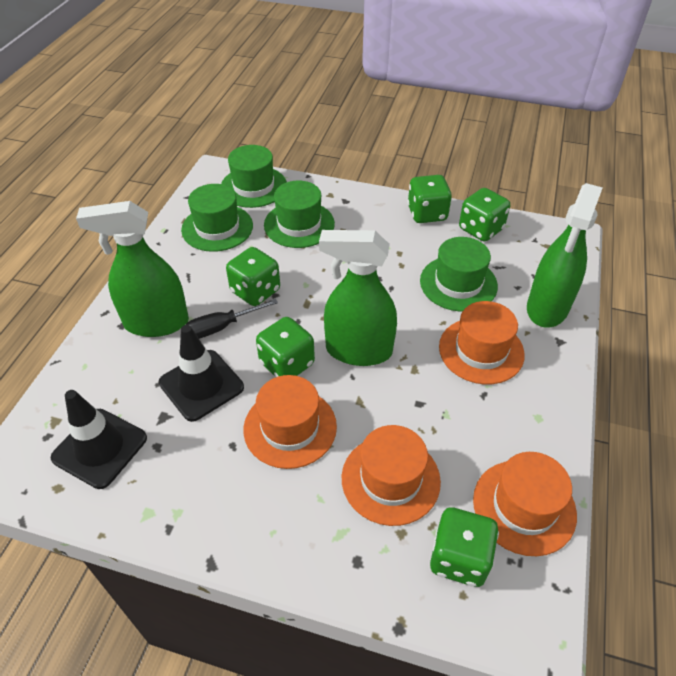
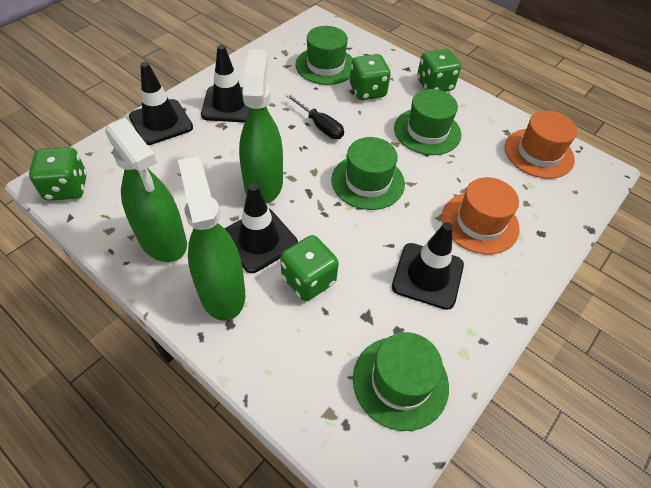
black traffic cone: [51,390,147,489] [159,325,244,422] = 2 -> [129,62,193,145] [201,45,249,122] [224,183,298,273] [392,222,464,310] = 4
green dice: [226,247,280,306] [256,317,315,377] [407,175,452,223] [430,507,499,587] [459,188,510,242] = 5 -> [29,147,87,201] [280,235,339,301] [350,54,391,100] [417,49,461,92] = 4
orange hat: [243,375,337,469] [342,425,441,526] [439,301,525,384] [473,452,577,556] = 4 -> [442,177,520,255] [505,111,577,179] = 2

